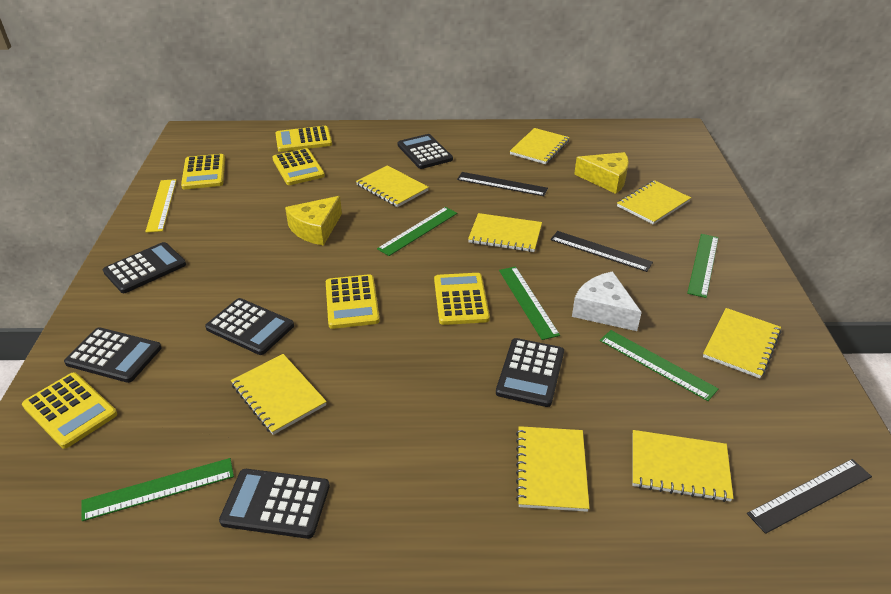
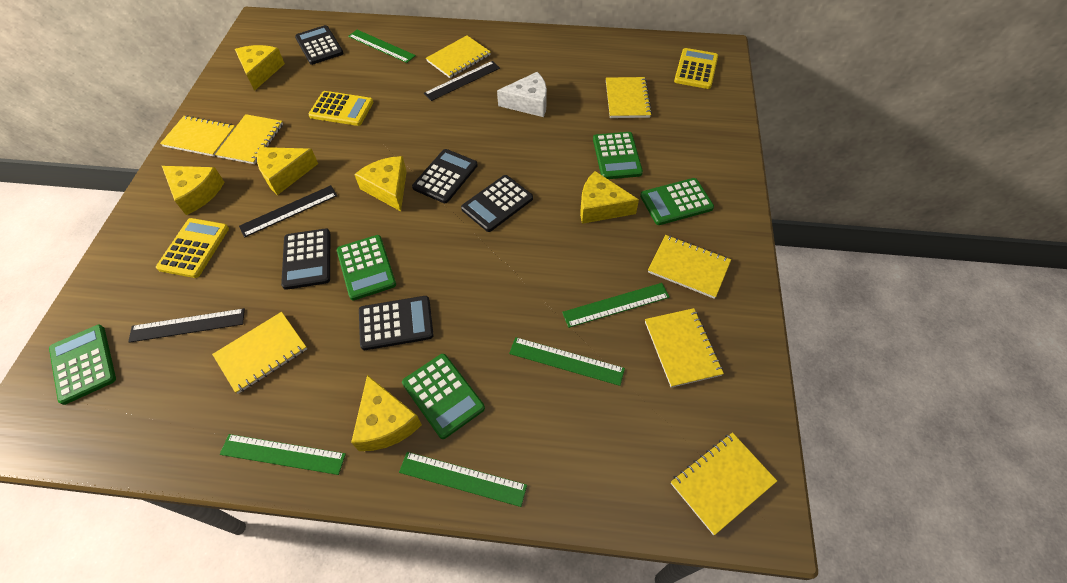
black calculator: [64,327,161,383] [103,242,186,293] [205,298,294,355] [219,469,330,539] [398,134,453,169] [496,338,564,407] = 6 -> [281,228,330,290] [295,25,344,65] [359,296,433,350] [412,149,478,203] [461,175,533,232] = 5
green calculator: none = 0 -> [49,325,116,405] [337,235,396,300] [402,354,485,439] [593,132,643,179] [640,178,714,225] = 5
yellow calculator: [22,373,117,449] [181,154,225,189] [272,148,325,185] [276,126,332,152] [326,274,380,329] [434,273,490,325] = 6 -> [156,218,229,278] [309,91,373,126] [674,48,718,89] = 3
yellow cheese: [285,196,342,246] [574,152,629,194] = 2 -> [162,166,224,215] [235,45,285,91] [257,147,318,195] [351,375,422,451] [354,156,407,211] [580,171,639,224] = 6
yellow ruler: [145,179,177,233] = 1 -> none = 0

